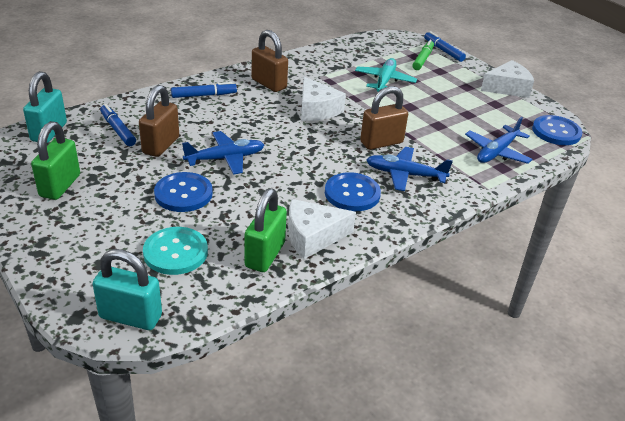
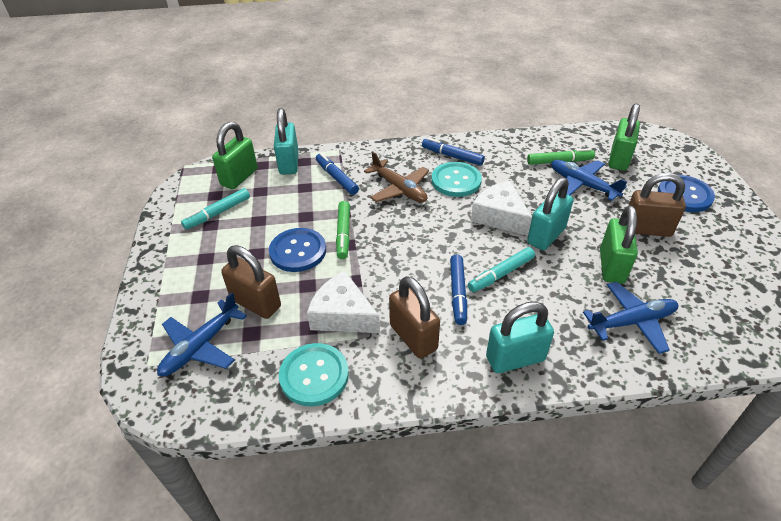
blue button: [154,172,213,212] [325,172,381,211] [532,115,583,145] = 3 -> [269,228,326,272] [658,175,715,212] = 2
brown plane: none = 0 -> [364,151,429,203] = 1
green marker: [412,40,434,70] = 1 -> [336,201,350,259] [527,148,595,165] = 2
green padlock: [31,121,80,200] [244,188,287,272] = 2 -> [212,122,258,189] [600,206,638,284] [609,103,640,171] = 3
turquoise button: [143,227,208,275] = 1 -> [279,343,349,406] [432,162,482,197] = 2
turquoise marker: none = 0 -> [181,188,250,230] [468,247,535,292] = 2
turquoise padlock: [23,71,67,143] [93,249,162,330] = 2 -> [274,108,299,175] [486,301,554,373] [527,177,574,250] = 3
turquoise plane: [355,58,417,92] = 1 -> none = 0
white cheese: [288,199,356,259] [301,77,346,121] [481,60,534,98] = 3 -> [307,271,380,333] [471,181,532,236] = 2

